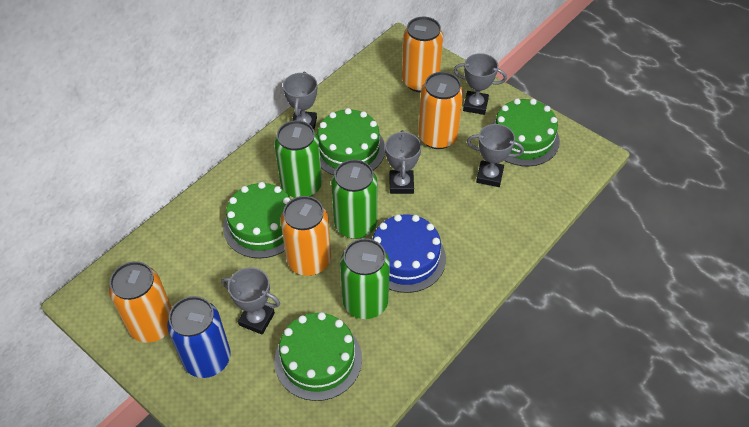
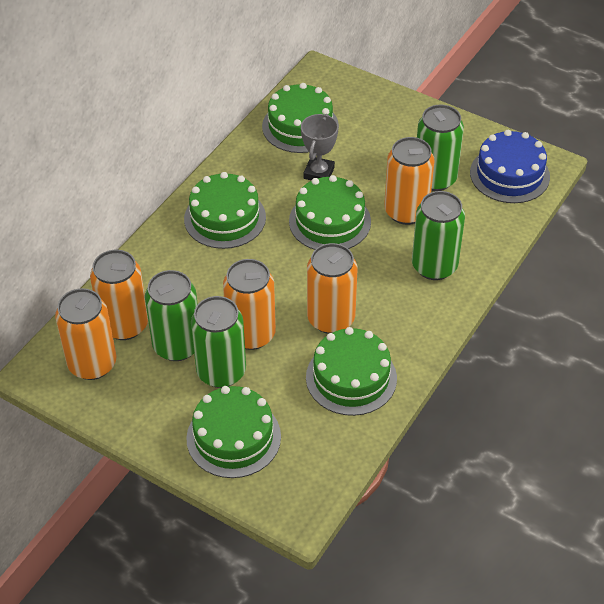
blue can: [167,296,230,378] = 1 -> none = 0
green cake: [223,182,291,258] [274,312,362,401] [318,108,385,175] [492,98,560,166] = 4 -> [184,172,266,249] [186,386,281,478] [262,83,339,153] [289,175,371,250] [306,327,397,416] = 5
green can: [274,120,322,198] [331,159,377,239] [340,238,390,319] = 3 -> [145,270,198,361] [191,296,246,388] [412,191,465,280] [417,105,464,191] = 4
grey trophy: [222,267,280,335] [283,71,317,129] [385,130,422,194] [454,53,507,115] [467,124,524,187] = 5 -> [301,114,338,181] = 1
orange can: [109,261,172,343] [280,196,331,276] [402,16,443,92] [418,72,463,149] = 4 -> [55,288,116,380] [90,250,148,340] [223,259,276,350] [307,243,358,334] [384,137,434,225] = 5

